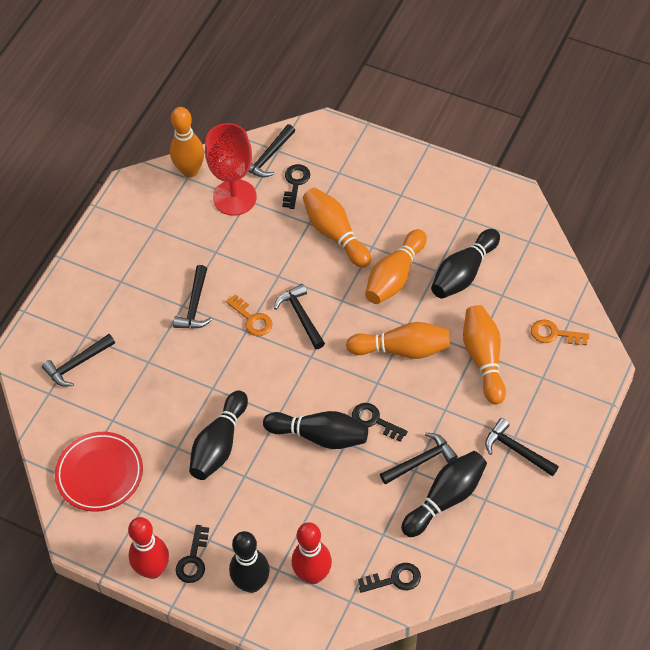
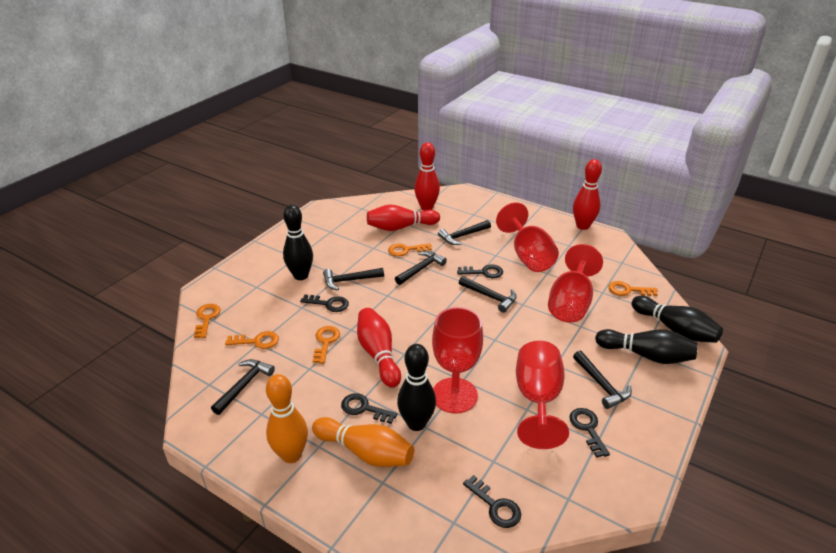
black bowling pin: [189,391,248,480] [229,531,270,593] [263,411,368,449] [401,451,487,537] [431,229,500,299] = 5 -> [283,205,313,280] [397,344,436,431] [595,329,698,364] [631,296,723,343] = 4
black key: [176,525,209,583] [282,164,310,209] [352,403,408,442] [358,563,421,593] = 4 -> [300,294,349,312] [341,393,398,424] [457,265,503,278] [463,475,521,528] [569,408,610,458] = 5
orange bowling pin: [170,107,204,178] [303,187,371,268] [346,322,450,359] [365,229,427,304] [463,305,506,405] = 5 -> [266,374,308,463] [312,417,414,467] = 2
orange key: [226,294,272,336] [531,319,590,346] = 2 -> [194,304,221,338] [225,331,279,349] [313,326,340,364] [388,243,432,256] [608,281,658,296] = 5
red bowling pin: [128,517,169,579] [292,522,332,584] = 2 -> [357,308,401,388] [367,205,440,231] [414,142,440,211] [573,159,602,230] = 4
red goblet: [205,123,257,216] = 1 -> [432,307,483,414] [496,202,559,272] [516,341,569,449] [548,244,603,323] = 4
red plate: [55,432,143,512] = 1 -> none = 0

